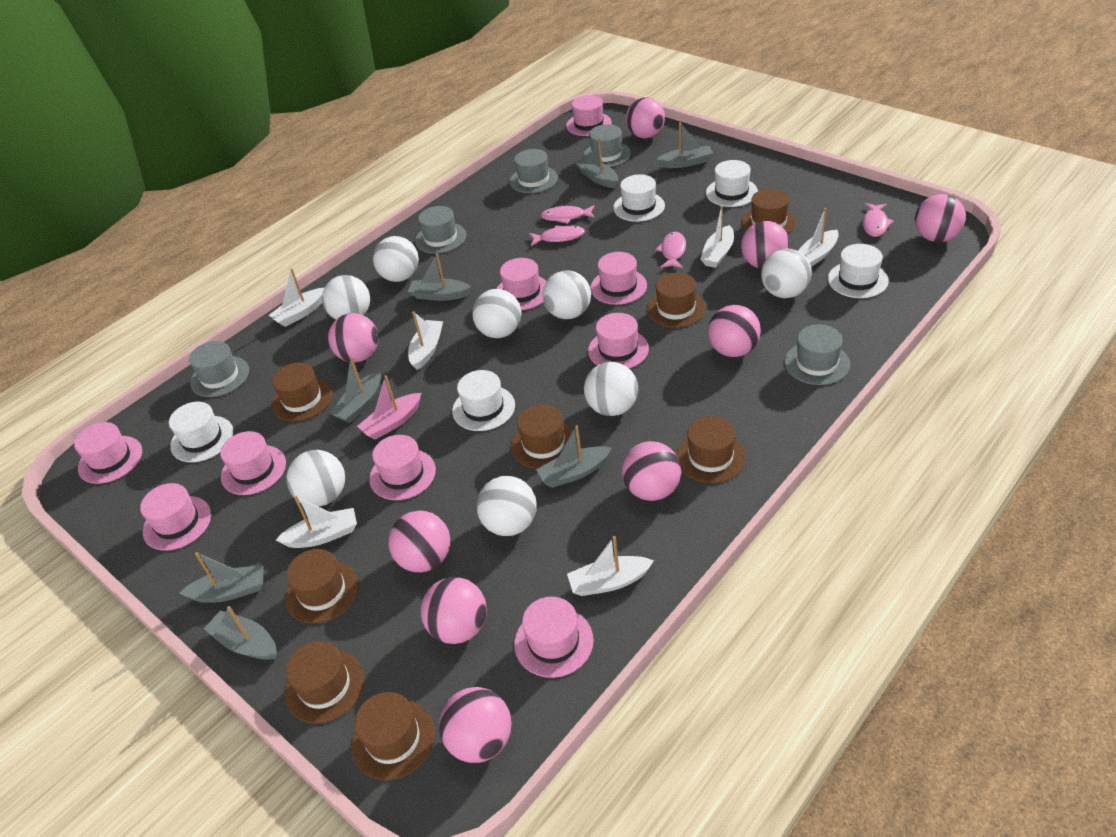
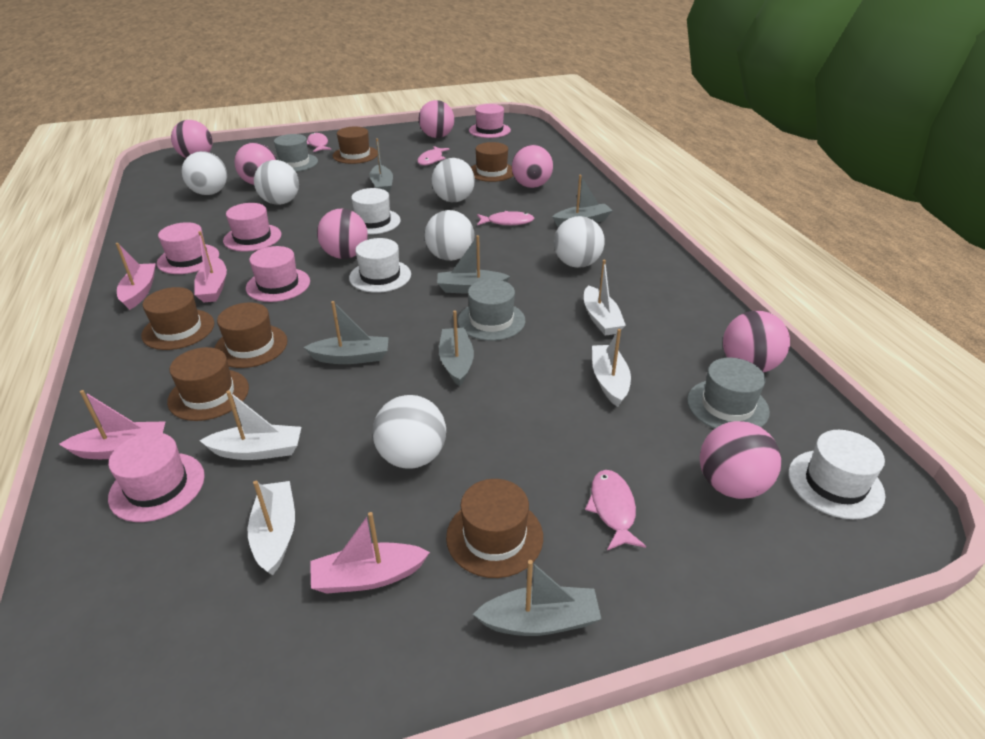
brown hat: [272,363,333,421] [285,549,359,624] [285,641,365,724] [351,692,435,780] [511,404,577,469] [647,273,706,328] [676,416,746,483] [742,189,797,234] = 8 -> [141,287,214,350] [167,347,249,421] [215,303,288,368] [333,127,378,164] [446,479,543,578] [471,142,514,182] = 6
grey boat: [180,552,264,603] [204,606,277,660] [330,357,381,423] [408,253,471,301] [536,425,611,488] [576,139,618,188] [656,122,713,168] = 7 -> [303,301,389,364] [369,138,393,193] [437,235,510,294] [439,310,474,386] [473,560,601,636] [553,175,613,227] = 6
grey hat: [189,341,249,397] [415,206,466,254] [509,149,558,193] [583,124,631,167] [784,324,850,385] = 5 -> [274,134,318,172] [458,279,525,341] [687,358,770,429] = 3
pink ball: [328,313,379,362] [388,511,450,572] [421,577,487,644] [439,687,512,763] [622,441,681,501] [626,97,665,139] [708,305,761,357] [741,221,790,269] [915,194,966,242] = 9 -> [171,120,213,158] [234,142,277,185] [317,209,368,259] [419,100,454,138] [512,145,553,188] [700,421,781,499] [723,311,790,372] = 7
pink boat: [357,375,421,440] = 1 -> [59,390,166,459] [116,243,156,310] [194,231,227,302] [310,512,430,594] = 4
pink hat: [74,422,142,484] [140,483,211,551] [220,431,286,495] [369,435,436,500] [496,258,547,310] [514,597,594,678] [566,95,612,136] [588,313,649,368] [590,252,647,305] = 9 -> [108,432,205,522] [157,222,219,274] [223,203,281,251] [246,246,310,302] [469,104,511,138] = 5
white ball: [286,450,345,507] [322,275,370,320] [373,236,419,282] [472,289,521,338] [476,476,537,536] [542,270,591,319] [584,362,638,416] [761,249,812,298] = 8 -> [182,151,227,195] [254,160,299,205] [373,395,446,469] [424,210,474,261] [432,158,475,202] [554,216,605,268] = 6
white boat: [269,268,324,327] [276,496,357,548] [408,312,443,370] [567,536,654,596] [701,206,734,268] [798,208,839,267] = 6 -> [200,391,301,460] [248,481,295,575] [584,260,626,336] [592,329,631,407] = 4
white hat: [169,402,233,462] [452,370,515,431] [613,174,665,222] [706,160,758,207] [828,244,889,298] = 5 -> [349,238,411,293] [351,188,401,235] [788,430,885,519] = 3

